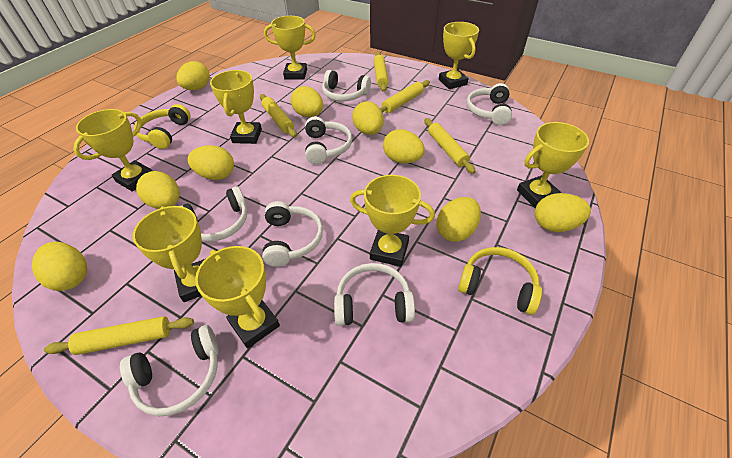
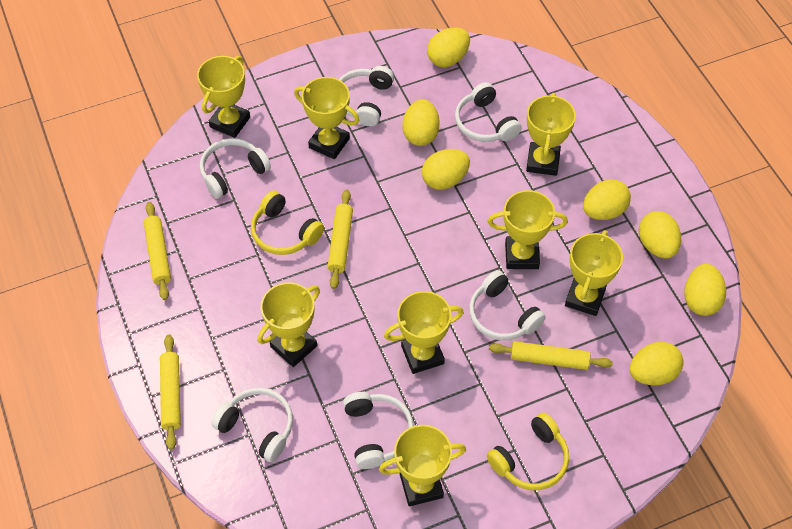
white headphones: [120,325,219,416] [180,186,247,242] [262,201,323,267] [305,116,352,164] [322,70,371,101] [334,263,415,326] [466,83,512,125] = 7 -> [200,138,271,199] [212,388,293,462] [339,66,394,126] [343,392,414,469] [455,82,522,142] [469,270,546,340] = 6
yellow egg: [32,242,87,291] [136,171,180,209] [176,61,210,90] [187,145,234,180] [291,86,323,117] [352,101,384,135] [383,129,425,164] [436,197,481,242] [535,193,591,232] = 9 -> [402,99,440,146] [422,149,470,190] [427,28,470,67] [583,179,631,220] [630,342,684,385] [639,211,681,259] [684,264,726,316] = 7
yellow rolling pin: [44,316,194,355] [260,94,297,137] [374,52,389,92] [380,80,430,113] [424,118,476,174] = 5 -> [144,202,171,300] [160,334,181,450] [327,190,353,289] [489,341,613,370] = 4

